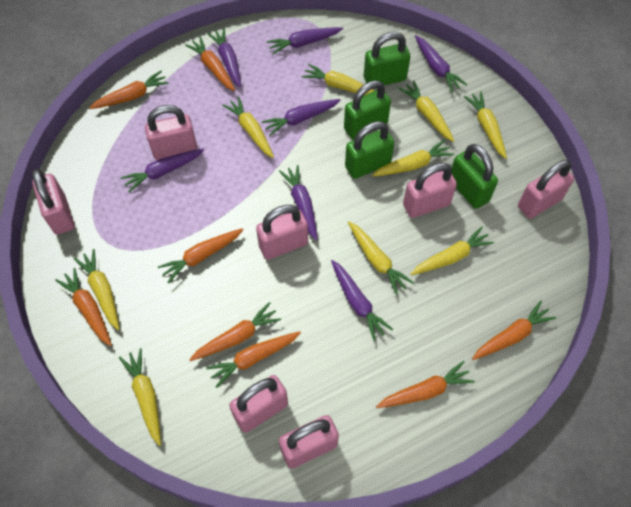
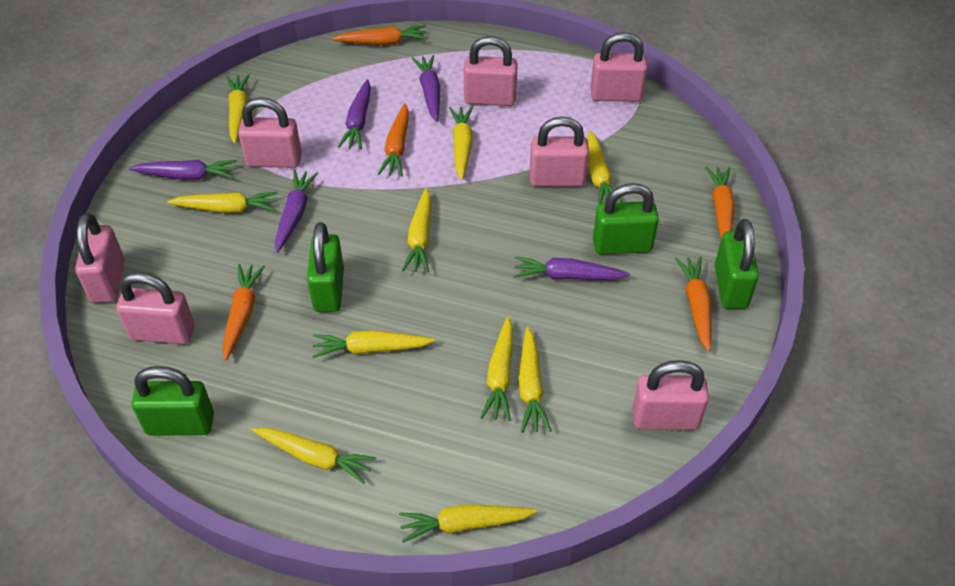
orange carrot: [55,268,112,346] [89,71,169,109] [157,228,244,283] [185,37,235,91] [189,302,281,361] [206,331,301,388] [376,361,475,408] [472,301,556,360] = 8 -> [222,264,265,361] [332,25,428,45] [378,103,409,177] [675,256,711,352] [705,166,735,239] = 5
purple carrot: [121,148,204,193] [207,28,241,87] [262,99,340,136] [267,27,343,55] [279,165,318,241] [331,260,393,341] [415,35,467,92] = 7 -> [129,160,237,180] [275,170,318,253] [338,79,371,149] [412,55,440,122] [514,256,630,280] = 5
yellow carrot: [74,249,119,330] [119,348,161,446] [222,96,274,158] [301,64,374,95] [348,221,414,295] [372,140,454,176] [399,81,454,142] [411,227,494,275] [464,91,507,159] = 9 -> [167,192,278,213] [226,74,250,144] [252,427,376,484] [312,330,435,358] [399,504,537,543] [402,188,431,273] [449,106,473,180] [480,317,513,421] [518,327,552,433] [588,131,622,205] = 10

